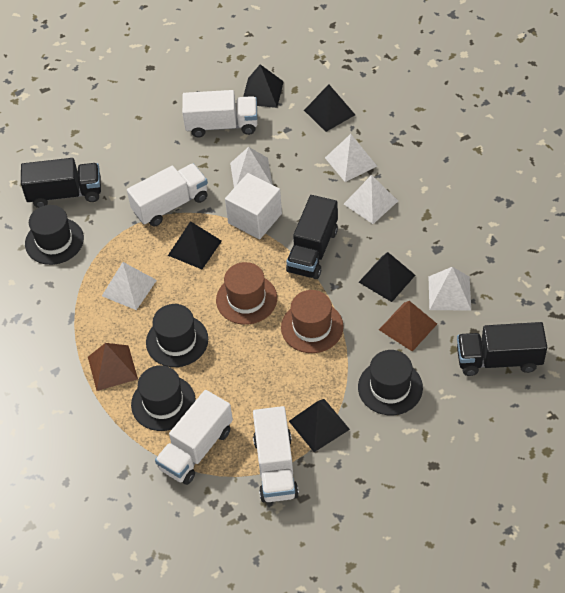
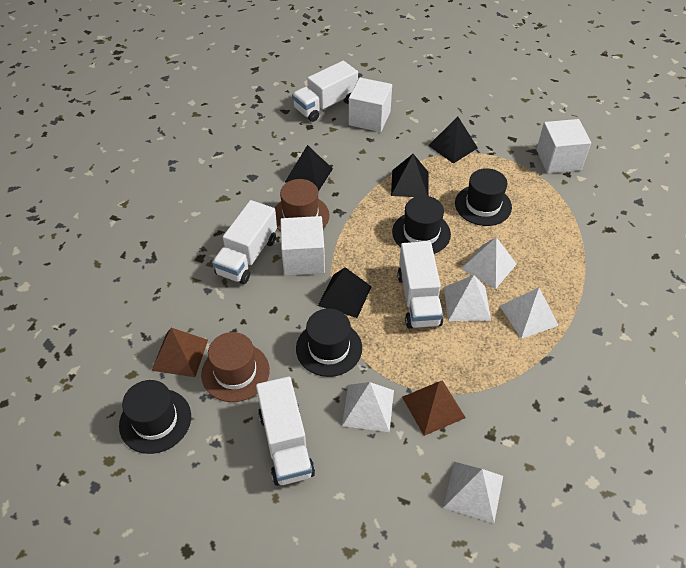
black pyramid: [168,221,222,269] [243,64,284,108] [289,399,350,452] [304,84,355,132] [359,252,415,302] = 5 -> [285,145,333,192] [318,267,372,318] [391,154,429,197] [428,117,478,164] = 4
black truck: [21,158,101,208] [286,195,338,279] [457,322,547,376] = 3 -> none = 0
white cube: [225,173,282,239] = 1 -> [280,216,325,276] [349,78,392,132] [536,119,591,173] = 3

